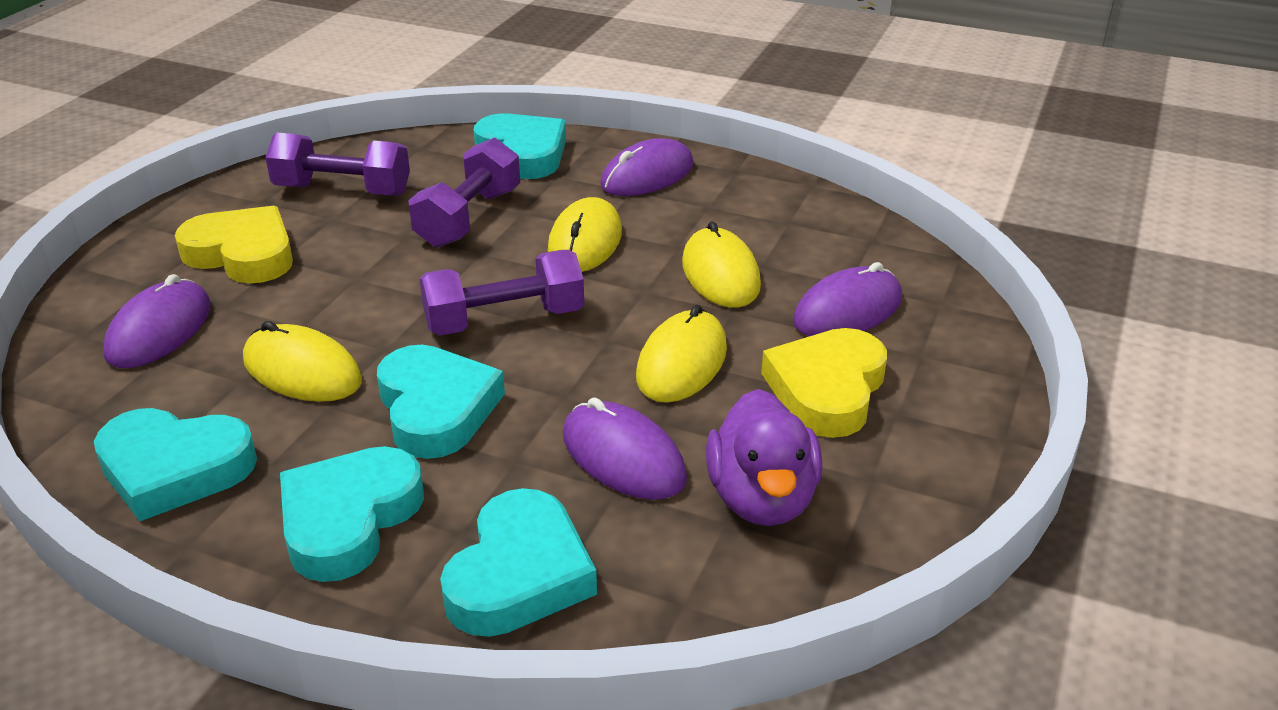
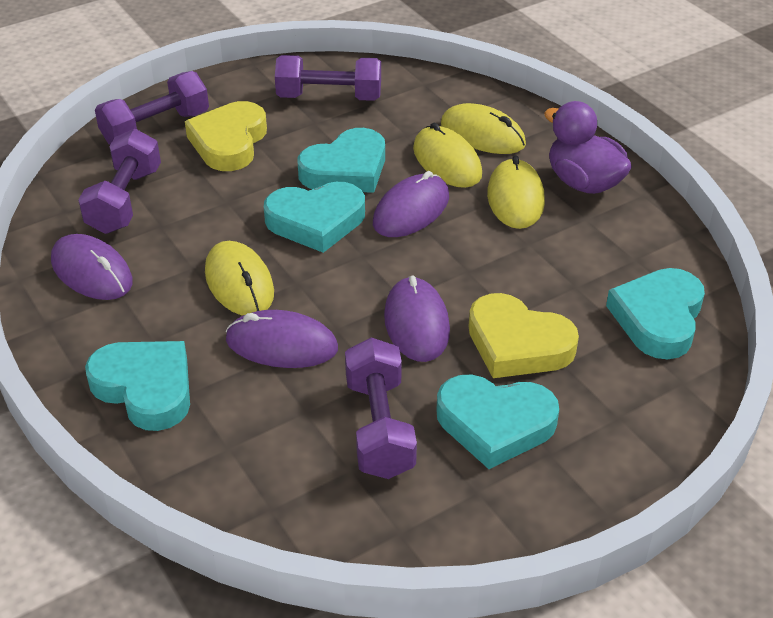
purple dumbbell: [265,133,410,196] [408,137,520,248] [419,250,584,335] = 3 -> [78,129,161,234] [95,71,209,145] [275,55,381,101] [345,337,417,479] = 4

